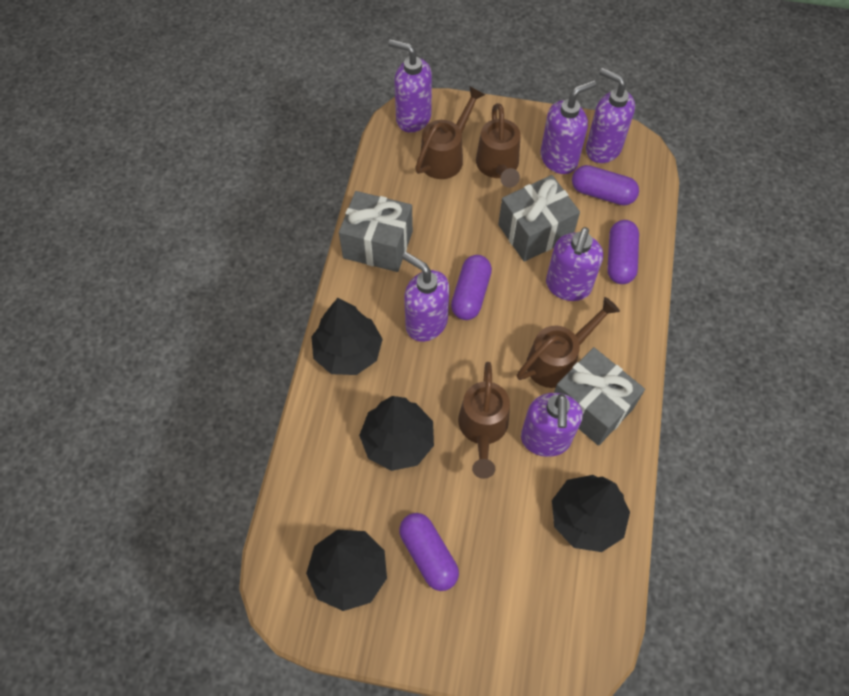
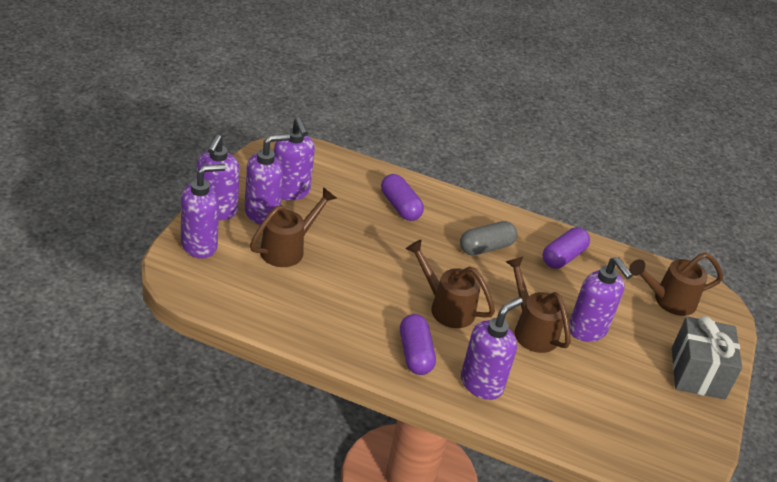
black tree: [306,529,387,611] [311,298,383,375] [359,396,434,471] [552,475,630,552] = 4 -> none = 0
grey capsule: none = 0 -> [460,221,517,255] = 1
grey gift: [339,191,413,272] [498,175,580,262] [554,347,645,446] = 3 -> [672,316,742,399] = 1
purple capsule: [399,513,459,591] [451,255,492,320] [572,165,639,205] [607,220,639,284] = 4 -> [381,174,424,221] [400,314,436,375] [543,227,590,269] = 3

